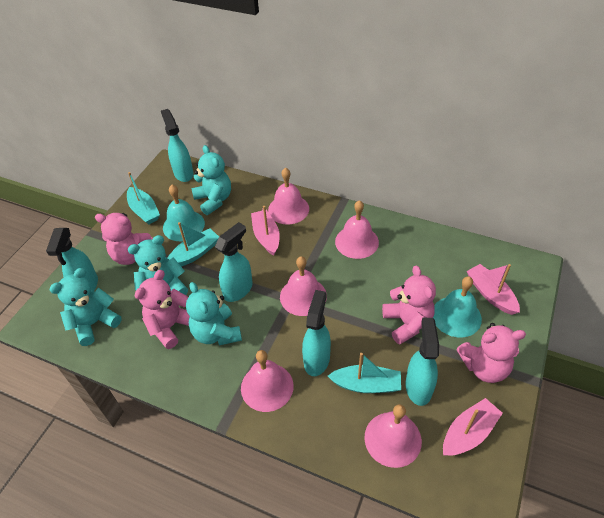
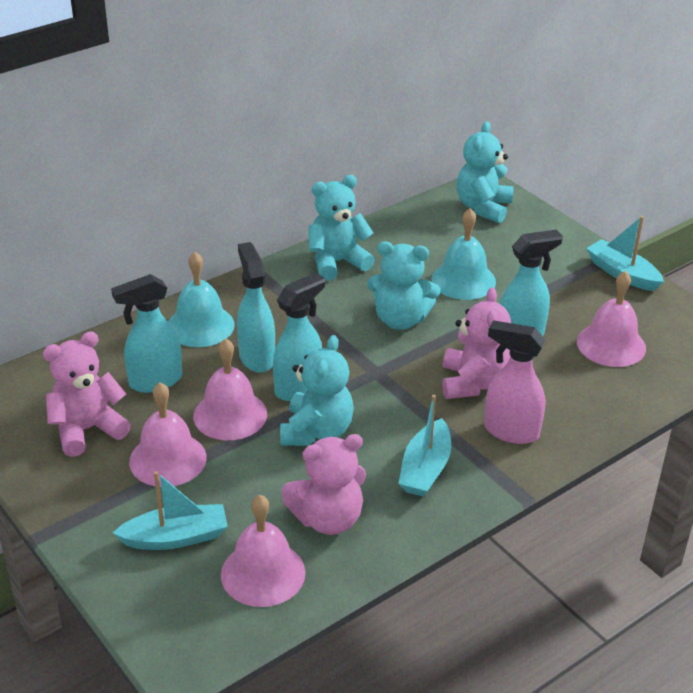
pink bell: [241,350,294,412] [268,168,309,225] [280,256,327,316] [335,200,379,259] [364,404,422,468] = 5 -> [129,382,207,487] [193,338,267,440] [221,495,306,607] [577,271,646,367] = 4
pink boat: [251,206,280,256] [443,398,503,456] [467,264,520,315] = 3 -> none = 0
pink spray bottle: none = 0 -> [484,320,546,444] = 1
pink teddy bear: [95,213,153,265] [135,270,190,349] [382,265,436,345] [456,323,526,383] = 4 -> [43,331,131,457] [281,434,366,535] [442,287,511,399] = 3
turquoise spray bottle: [46,228,98,291] [161,109,194,182] [215,222,253,302] [302,290,331,376] [406,318,439,406] = 5 -> [111,274,182,393] [237,242,275,373] [273,273,325,401] [500,230,563,336] = 4

